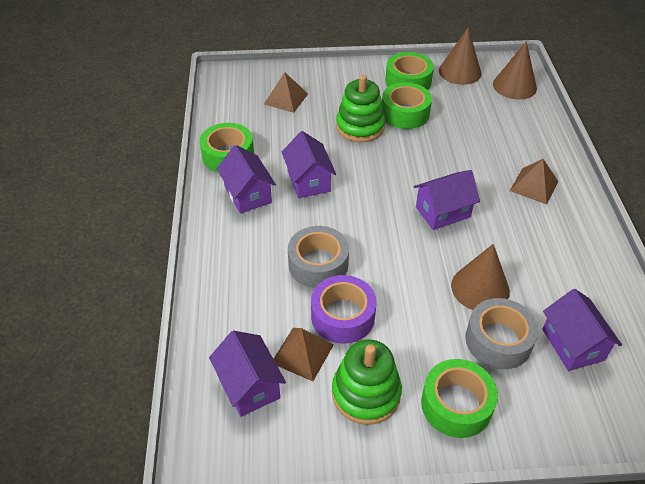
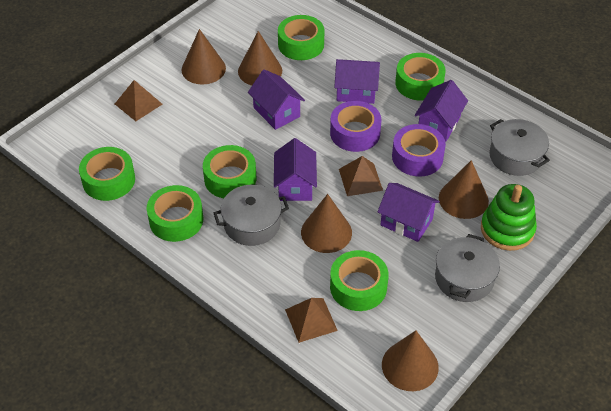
brown cone: [439,28,482,85] [451,244,510,310] [493,41,537,99] = 3 -> [182,29,226,84] [238,31,282,86] [301,194,352,253] [382,330,439,391] [439,160,489,219] = 5
green stacking toy: [332,339,402,425] [336,75,386,142] = 2 -> [481,184,537,251] = 1
green tape: [199,123,254,173] [382,82,432,129] [385,52,434,90] [421,359,498,438] = 4 -> [79,147,135,201] [147,185,203,242] [203,145,256,198] [278,15,324,60] [330,250,389,311] [395,53,446,101] = 6
grey pot: none = 0 -> [214,185,289,246] [435,234,500,302] [489,119,550,176] = 3
grey tape: [288,226,349,288] [465,298,539,369] = 2 -> none = 0
purple tape: [311,275,377,343] = 1 -> [330,101,381,152] [392,124,446,177] = 2

